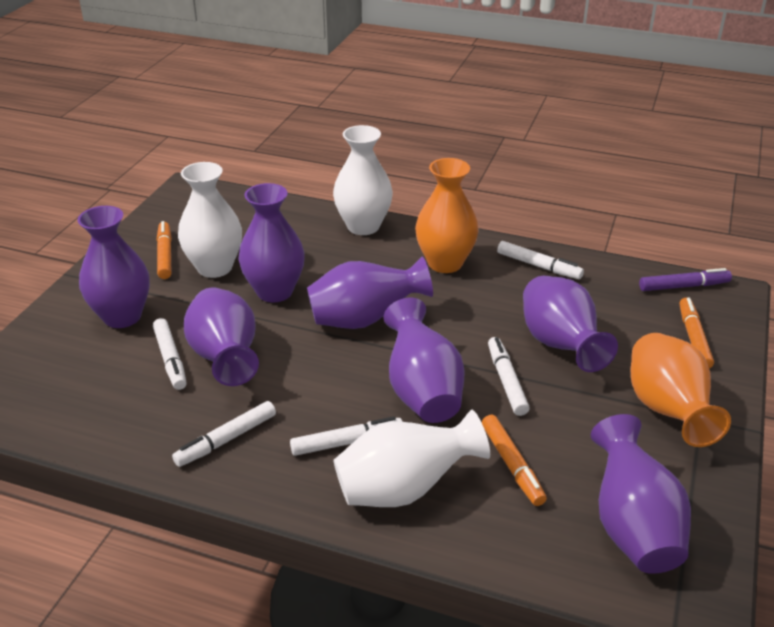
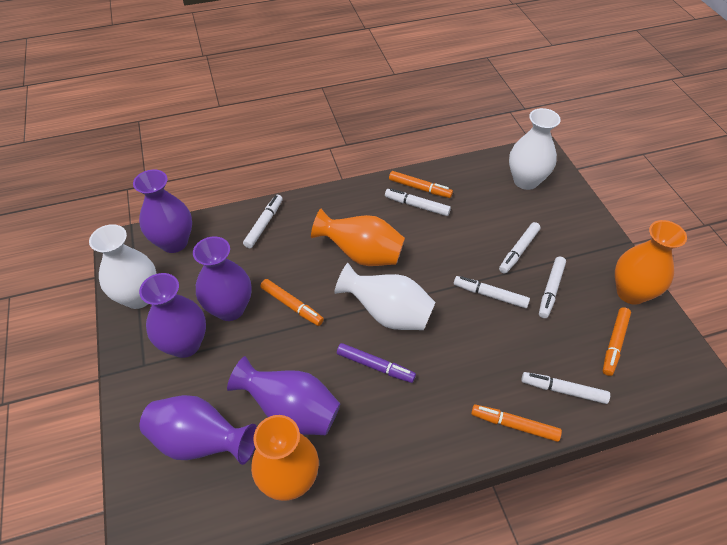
orange marker: [157,221,172,279] [482,415,547,506] [679,297,714,369] = 3 -> [260,279,324,326] [389,171,453,198] [471,404,562,442] [603,307,631,376] = 4
orange vase: [415,158,479,273] [631,333,731,447] = 2 -> [251,415,319,501] [311,209,405,266] [615,220,687,305] = 3
purple vase: [77,206,150,328] [184,288,259,386] [238,183,305,303] [307,257,433,329] [384,298,465,423] [523,276,618,372] [591,414,691,574] = 7 -> [133,170,192,253] [139,273,206,358] [140,395,257,465] [193,237,252,321] [227,356,340,435] = 5
white marker: [153,318,187,390] [172,401,276,467] [290,416,403,456] [488,337,530,416] [497,241,584,279] = 5 -> [243,195,283,248] [385,188,451,216] [454,276,530,308] [499,222,541,274] [521,372,610,404] [539,257,566,318] = 6

